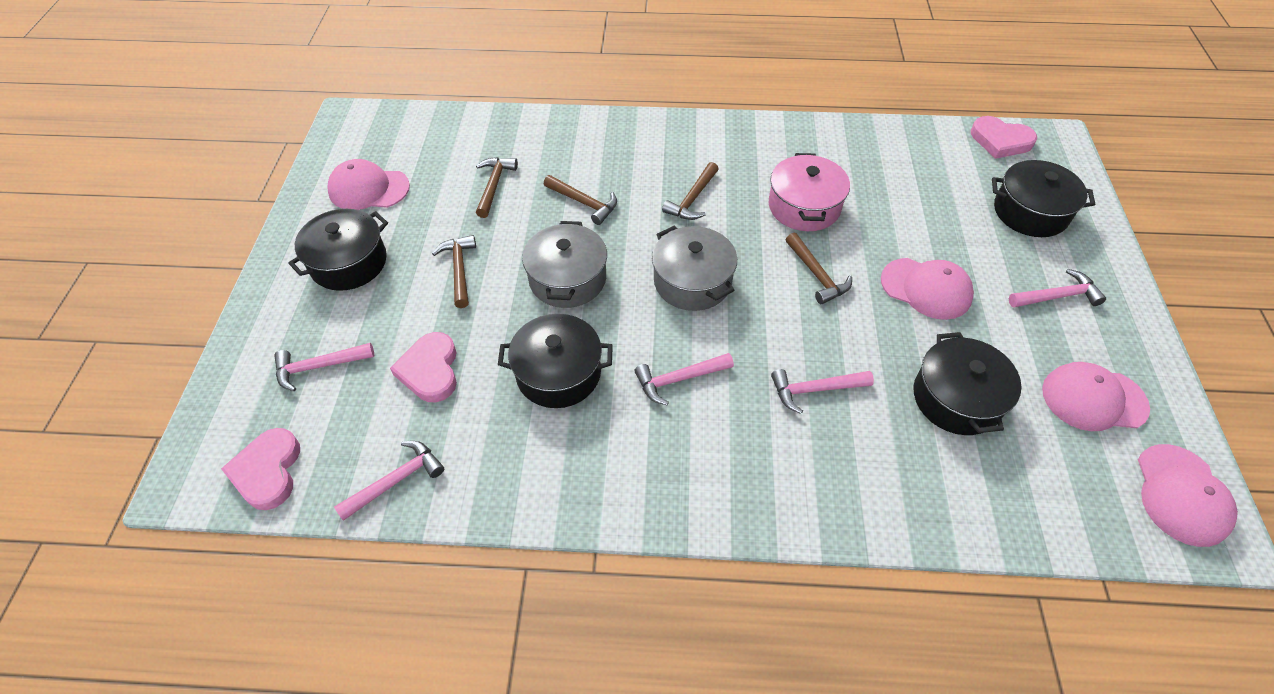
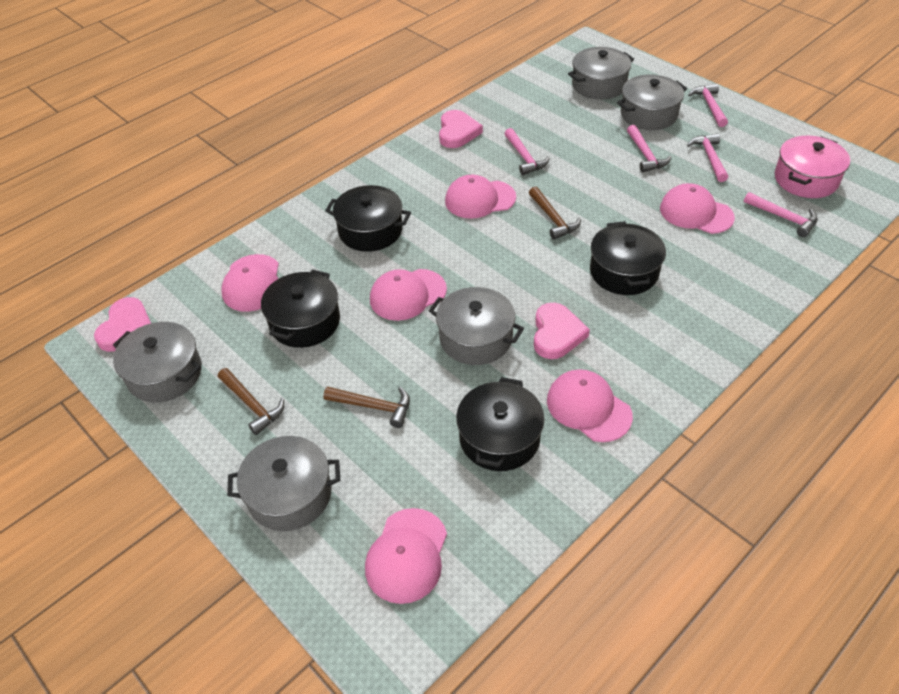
brown hammer: [432,235,476,308] [476,157,518,218] [544,175,617,225] [662,162,719,220] [786,233,852,304] = 5 -> [218,368,284,435] [323,386,410,428] [529,186,581,240] = 3
grey pot: [522,221,607,308] [652,226,737,311] = 2 -> [113,322,202,402] [227,436,340,531] [429,287,524,365] [568,47,634,100] [617,74,687,130] = 5
pink cap: [327,159,410,210] [881,258,974,320] [1042,362,1150,431] [1138,444,1238,547] = 4 -> [222,254,279,312] [365,508,447,604] [370,269,447,321] [445,175,516,219] [547,370,633,442] [660,183,735,234] = 6

